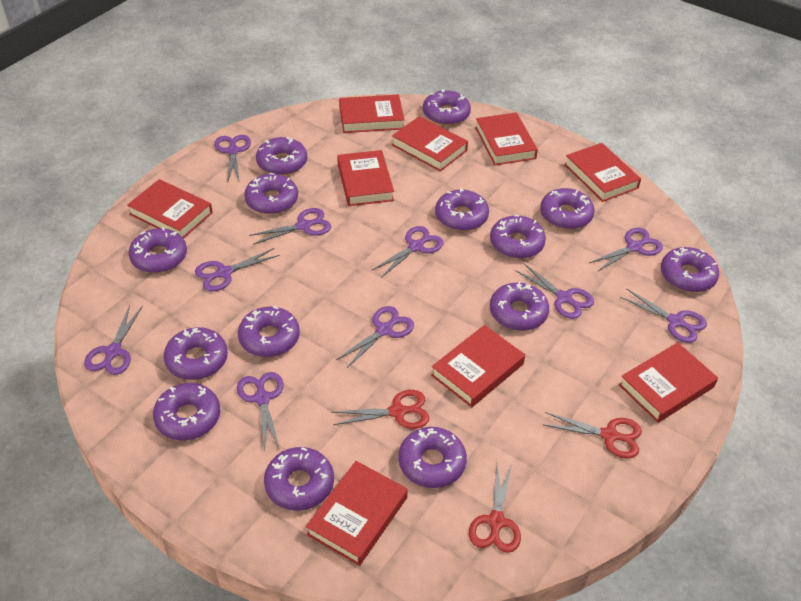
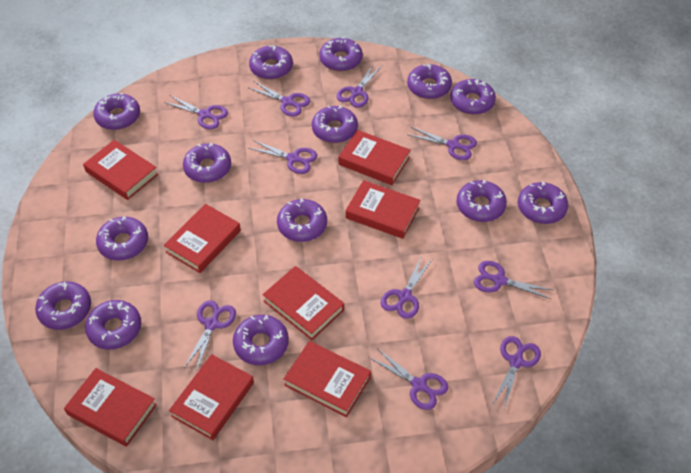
red book: [127,179,213,239] [306,461,408,566] [337,150,394,206] [339,95,405,133] [392,116,468,172] [431,325,525,407] [475,113,538,165] [564,143,641,202] [619,342,718,423] = 9 -> [64,368,157,447] [83,140,158,200] [164,204,241,273] [169,354,254,440] [263,266,344,340] [284,341,371,417] [338,130,411,185] [345,180,421,239] = 8
red scissors: [332,390,429,429] [469,464,521,553] [544,412,642,459] = 3 -> none = 0

